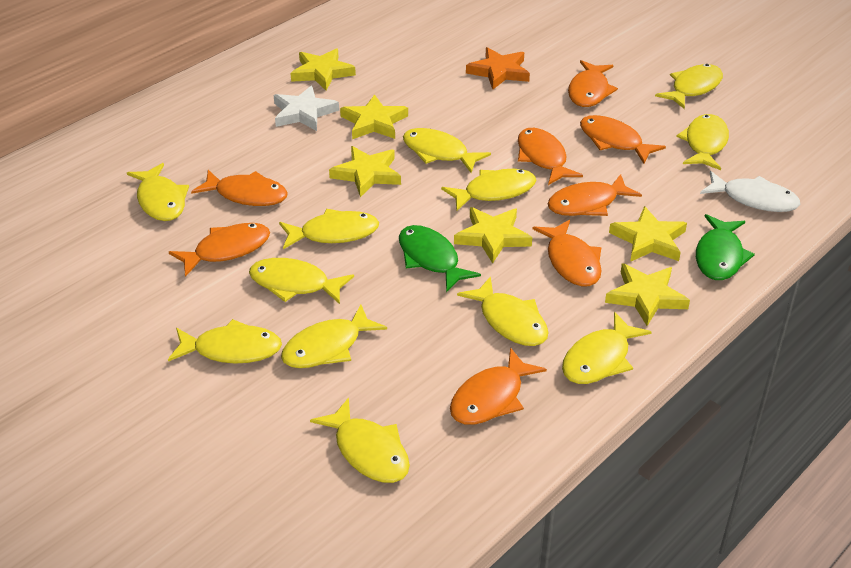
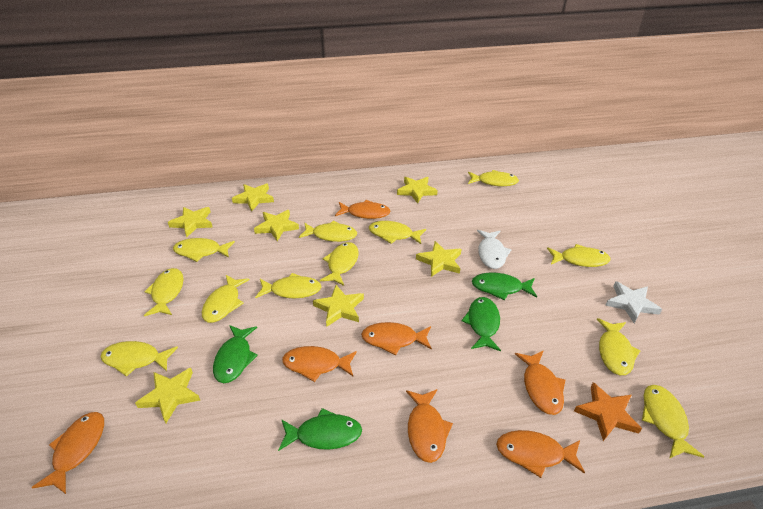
green fish: [399,225,481,292] [696,214,755,280] = 2 -> [213,325,258,383] [278,408,362,451] [462,297,501,351] [472,273,537,301] = 4
orange fish: [169,223,270,277] [191,170,288,206] [450,348,547,425] [518,128,583,185] [533,220,602,286] [548,174,642,216] [568,60,618,107] [580,115,666,164] = 8 -> [32,412,104,494] [282,346,357,382] [335,200,391,219] [361,322,432,355] [406,389,453,463] [496,430,585,478] [515,351,565,415] = 7
yellow star: [290,48,356,91] [329,146,401,197] [340,94,408,139] [454,207,532,263] [605,263,690,326] [609,206,687,262] = 6 -> [135,368,200,423] [168,207,213,237] [232,184,274,212] [254,210,299,241] [313,285,364,327] [397,177,438,204] [416,241,462,277] = 7

